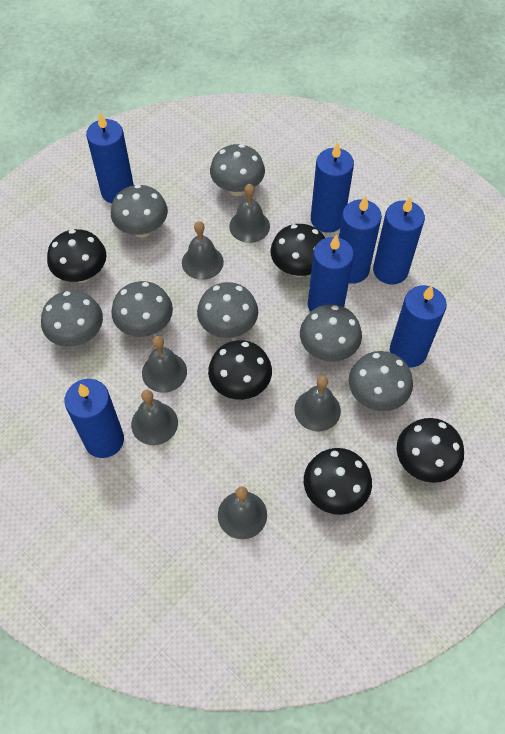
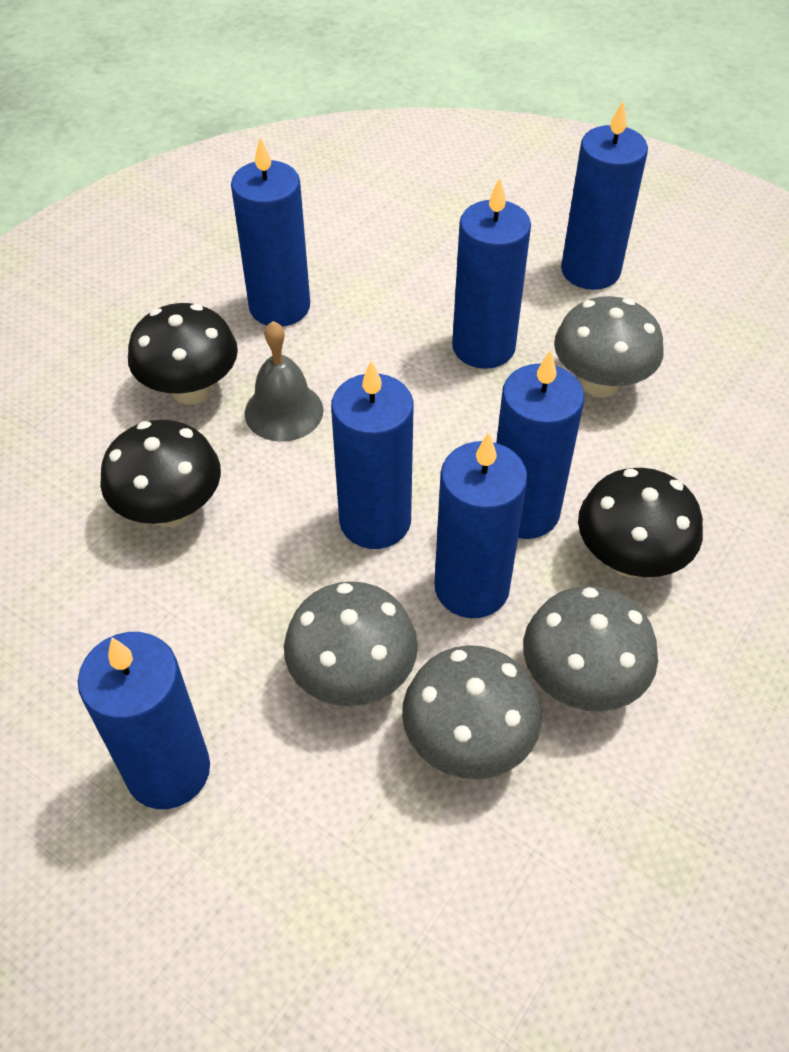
black mushroom: [47,229,107,283] [208,340,272,400] [270,224,325,277] [304,448,372,515] [397,418,464,483] = 5 -> [100,420,221,527] [128,303,238,404] [578,468,703,578] = 3
grey bell: [131,390,178,445] [142,336,187,393] [182,221,224,280] [218,486,267,539] [229,184,270,243] [294,376,341,431] = 6 -> [244,321,324,442] = 1
grey mushroom: [41,290,103,347] [111,184,168,237] [111,281,173,337] [197,282,258,338] [210,144,265,196] [300,304,362,362] [349,351,413,411] = 7 -> [284,581,418,707] [402,645,542,779] [523,586,658,712] [554,296,664,398] = 4

